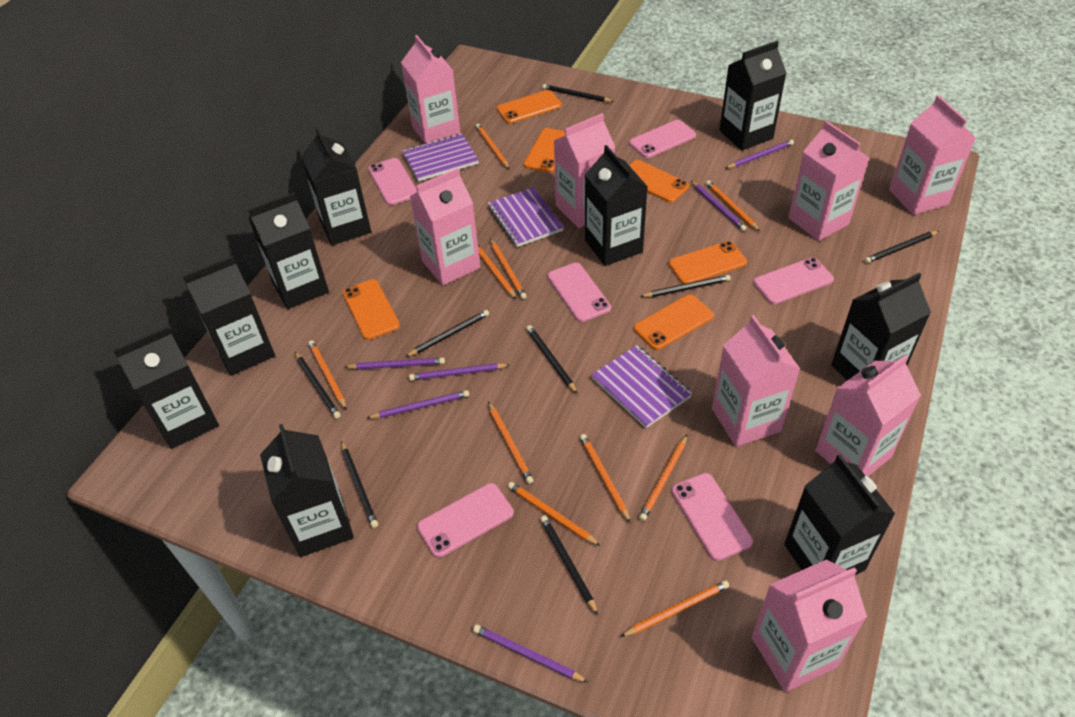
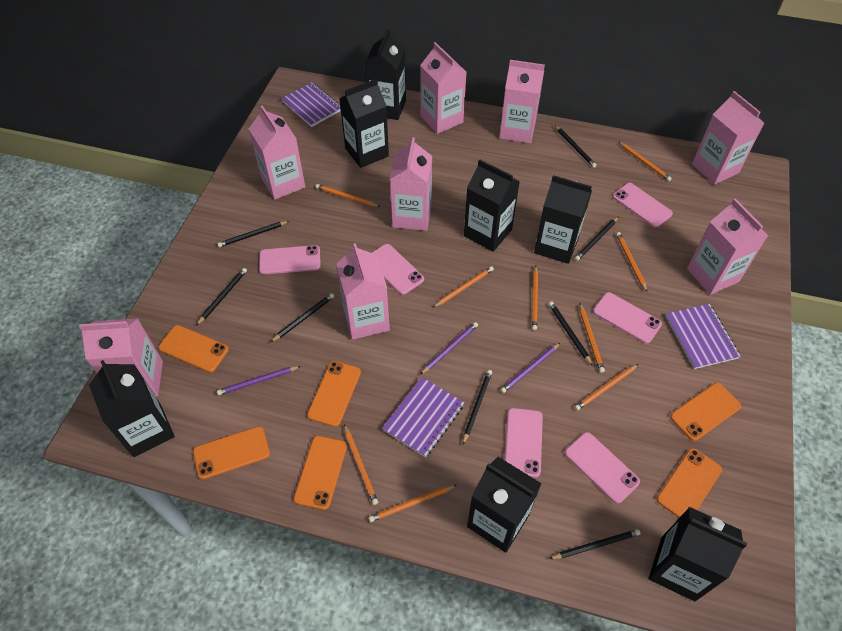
black carton: [113,326,219,449] [182,256,275,376] [248,193,329,309] [260,424,354,557] [301,128,371,245] [585,145,648,266] [719,41,786,151] [784,454,895,575] [831,273,931,380] = 9 -> [89,360,175,457] [339,79,389,168] [364,29,406,120] [464,159,520,252] [467,457,542,553] [534,175,592,264] [649,507,747,601] = 7
orange pencil: [308,340,346,409] [476,123,509,169] [478,244,517,300] [488,402,534,484] [490,239,527,299] [508,482,600,546] [580,434,631,523] [620,580,729,637] [639,435,687,521] [706,180,760,232] = 10 -> [316,184,380,207] [344,424,378,505] [369,485,457,522] [433,266,494,307] [532,266,538,330] [574,364,638,411] [579,304,605,373] [616,232,647,292] [618,141,672,181] = 9
purple pencil: [345,358,445,370] [367,390,469,419] [409,363,509,381] [473,625,589,683] [691,181,746,231] [726,140,794,168] = 6 -> [217,366,301,395] [420,322,478,375] [500,343,560,393] = 3

